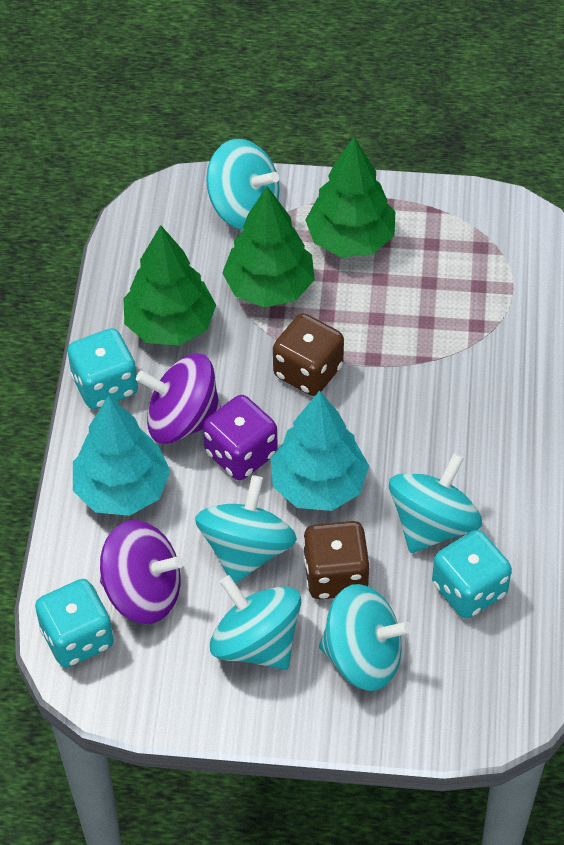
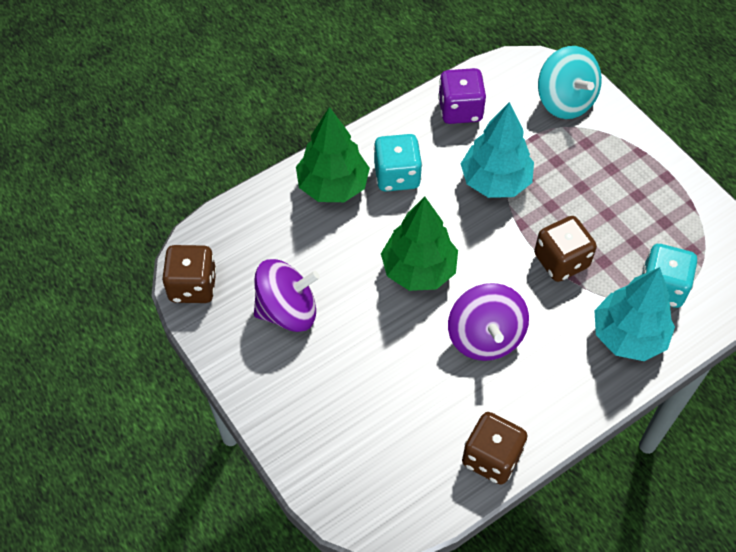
brown dice: [273,313,344,396] [303,521,370,599] = 2 -> [162,245,217,303] [462,412,527,485] [534,216,597,282] = 3
green tree: [123,225,216,346] [222,186,315,308] [305,137,395,257] = 3 -> [296,107,370,202] [381,197,458,291] = 2
turquoise dice: [35,579,114,667] [67,328,138,409] [432,530,512,619] = 3 -> [374,134,422,192] [642,244,697,308] = 2
turquoise spinning top: [195,475,297,584] [206,139,279,230] [210,575,301,670] [319,584,412,691] [389,453,482,553] = 5 -> [538,46,602,119] = 1

